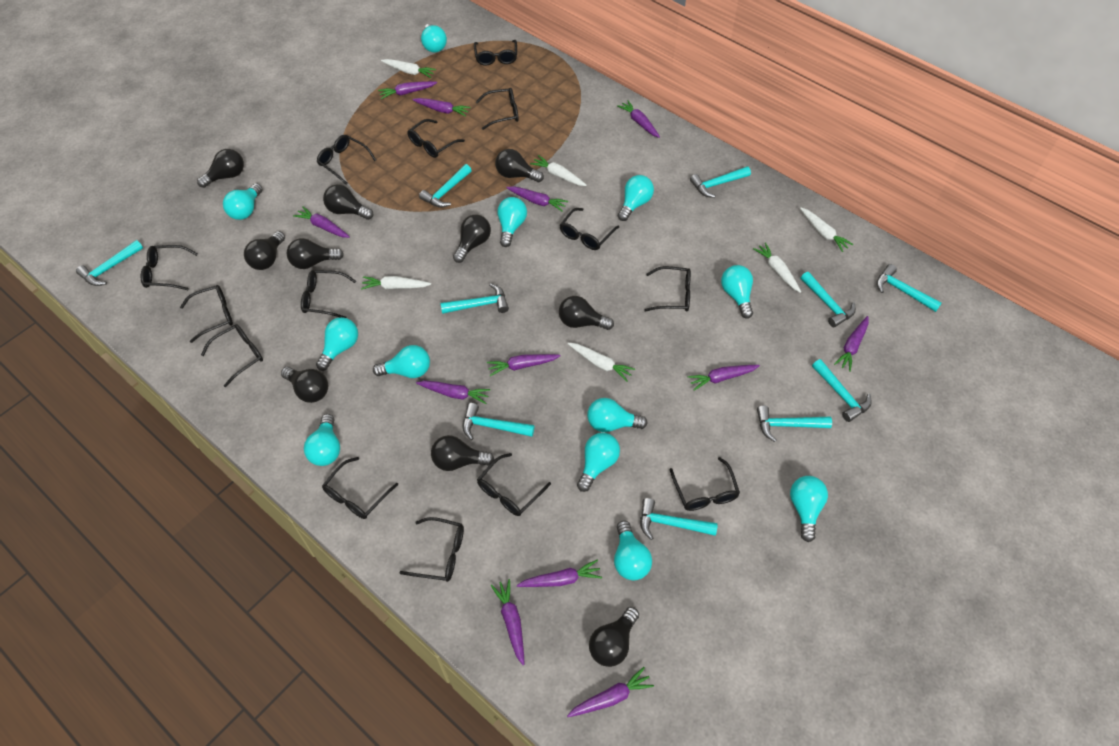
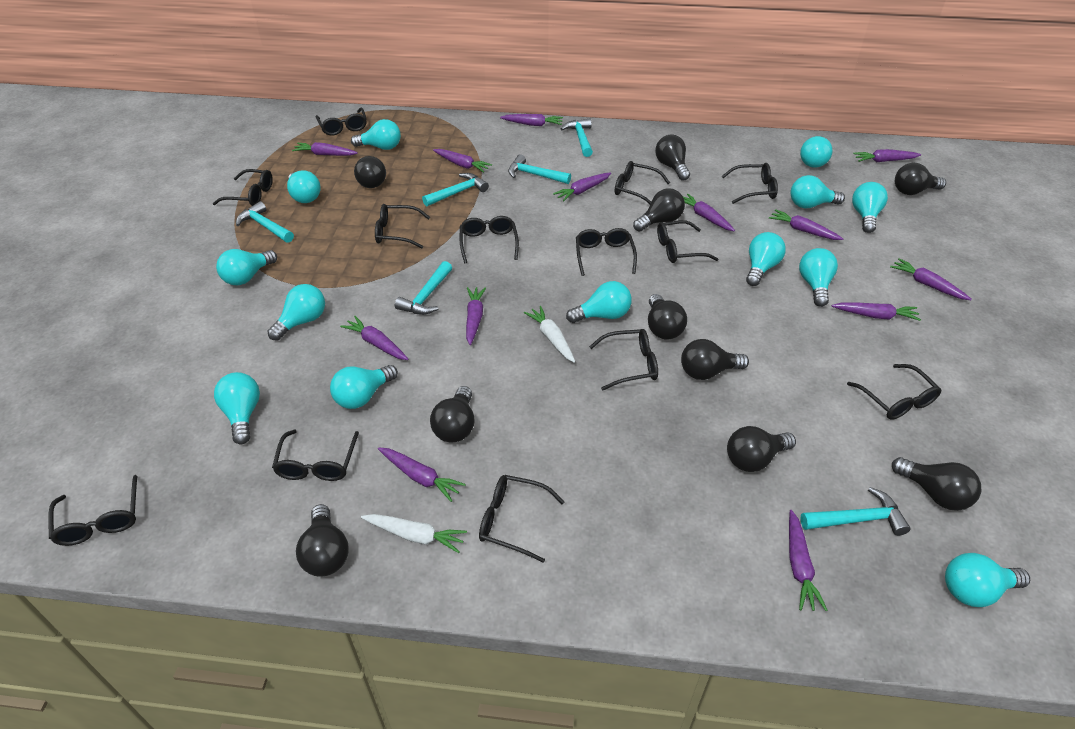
black glasses: [140,245,198,290] [180,285,233,343] [201,324,263,387] [301,270,356,318] [317,135,376,184] [322,457,398,519] [400,517,464,582] [407,119,465,158] [474,40,517,66] [476,88,519,130] [477,453,551,516] [560,208,619,250] [644,266,691,311] [669,457,740,511] = 14 -> [48,475,138,546] [213,169,273,206] [272,430,359,481] [316,108,367,136] [375,204,430,248] [459,216,519,263] [479,475,565,563] [576,228,637,276] [589,329,658,391] [615,161,670,204] [657,220,718,263] [722,163,778,204] [847,364,941,420] = 13
purple carrot: [293,206,350,238] [378,81,437,99] [412,98,471,117] [416,381,490,404] [487,354,561,376] [490,579,524,665] [506,186,568,212] [517,560,602,587] [567,667,654,717] [617,100,660,138] [688,365,760,391] [834,316,869,372] = 12 -> [292,142,358,156] [340,316,408,360] [378,448,466,502] [433,149,492,173] [466,287,486,345] [500,114,563,126] [553,172,611,202] [683,194,735,231] [769,209,843,240] [789,510,828,611] [832,302,921,321] [853,149,921,162] [890,258,972,300] = 13
turquoise hammer: [76,240,143,286] [419,164,472,208] [440,283,509,314] [463,403,535,440] [640,498,718,540] [690,166,751,198] [757,406,832,442] [801,272,856,327] [812,359,872,422] [877,264,942,312] = 10 -> [236,201,294,243] [395,261,452,315] [422,173,489,207] [508,154,571,184] [561,118,593,157] [800,487,911,536] = 6
turquoise light bulb: [223,183,263,220] [304,414,340,466] [316,317,358,371] [373,345,430,378] [421,24,447,52] [498,197,527,247] [577,433,620,492] [587,398,648,432] [614,521,652,580] [618,175,654,221] [721,265,753,318] [790,476,828,542] = 12 -> [214,372,260,444] [216,249,277,285] [267,284,325,341] [287,170,321,203] [330,365,398,409] [351,119,401,150] [566,281,632,323] [746,232,786,286] [790,175,845,208] [799,248,838,307] [800,136,833,168] [852,182,888,233] [945,553,1030,607] = 13
white carrot: [361,276,431,290] [381,59,436,78] [530,155,587,186] [568,343,635,381] [753,243,801,293] [800,207,853,252] = 6 -> [361,514,467,553] [524,306,575,363] = 2

